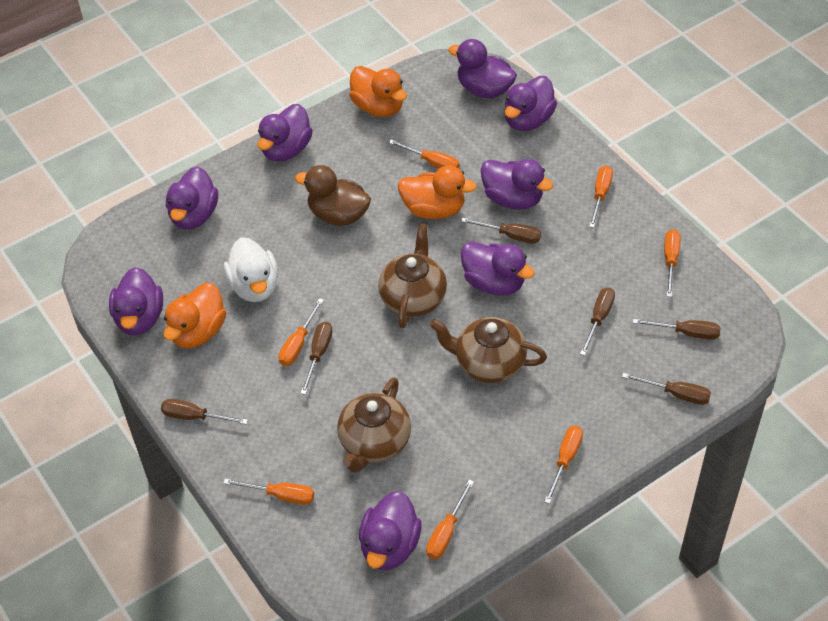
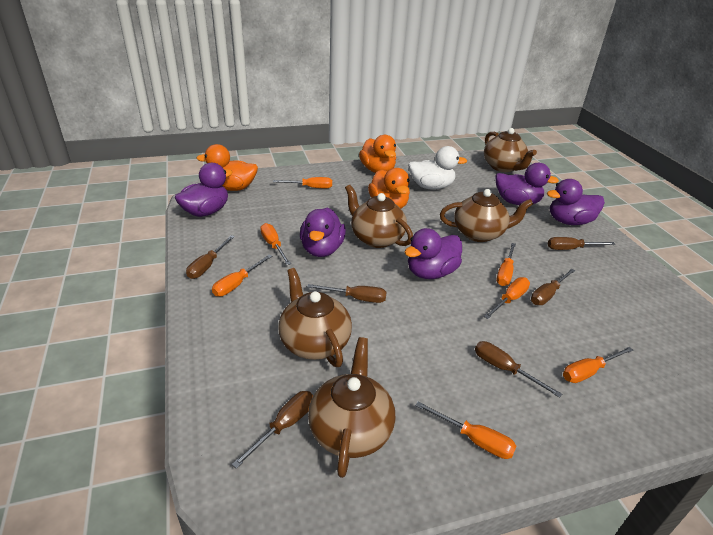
brown duck: [295,165,371,226] = 1 -> none = 0
brown teapot: [337,377,411,473] [378,223,447,328] [430,317,547,383] = 3 -> [278,268,352,367] [308,337,395,478] [345,185,413,248] [440,189,533,242] [484,128,537,172] = 5
purple duck: [109,267,163,335] [166,166,218,229] [258,104,313,162] [359,491,422,570] [448,39,517,98] [461,242,535,295] [481,159,553,210] [504,76,557,131] = 8 -> [175,163,233,217] [300,207,346,257] [404,228,462,279] [495,163,559,205] [547,179,605,225] = 5

